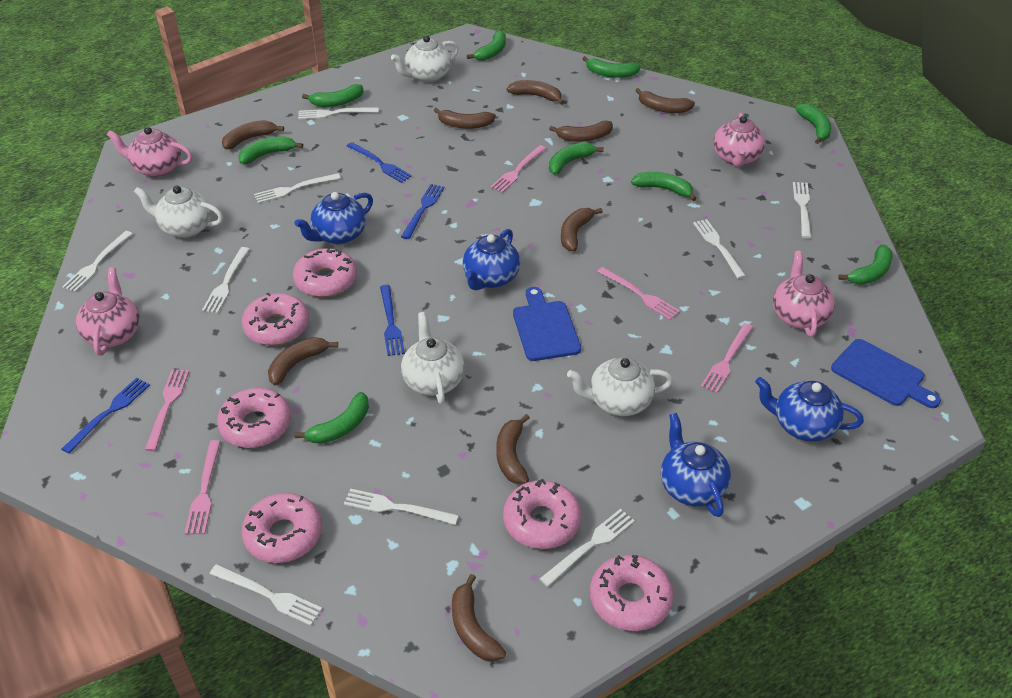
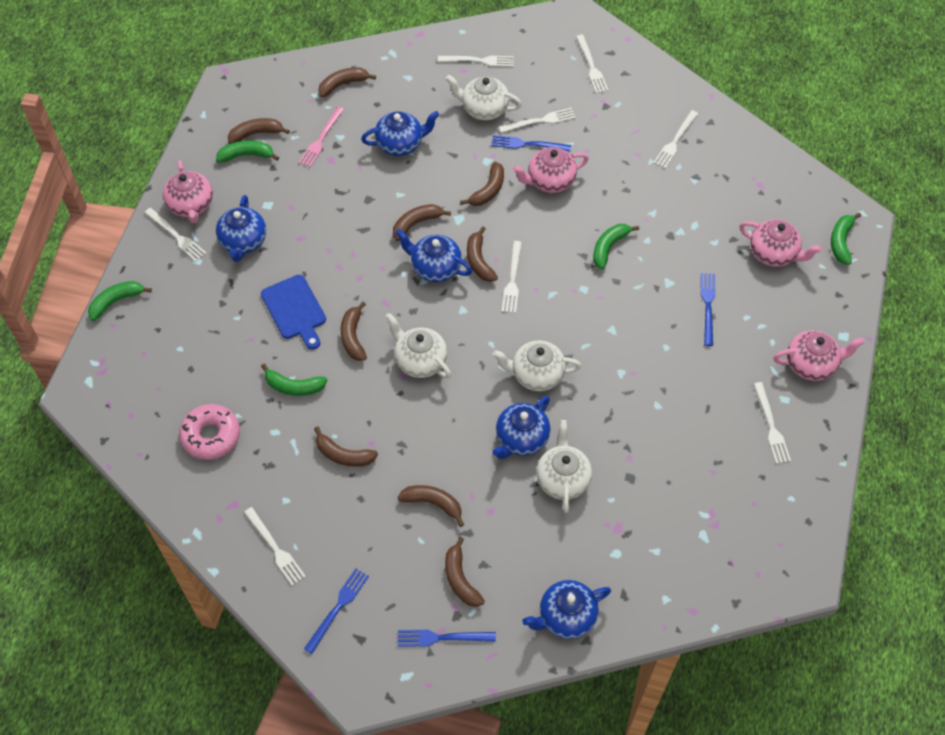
blue cutting board: [513,287,581,361] [831,339,941,408] = 2 -> [261,275,326,350] = 1
blue teapot: [294,192,373,244] [463,229,520,290] [661,413,731,517] [755,377,864,441] = 4 -> [216,195,266,262] [361,111,439,156] [395,229,472,282] [492,396,551,459] [522,580,611,639] = 5
green banana: [238,136,303,164] [295,392,369,444] [302,84,363,107] [467,30,506,61] [549,142,604,175] [582,56,641,78] [631,172,697,201] [796,104,831,144] [838,245,893,285] = 9 -> [88,281,152,321] [216,140,279,162] [261,364,327,396] [593,224,639,269] [831,213,861,265] = 5
pink donut: [217,388,291,448] [241,493,322,563] [242,293,309,345] [293,248,357,297] [503,479,582,549] [590,555,674,631] = 6 -> [179,404,240,460] = 1
pink fork: [145,369,189,451] [185,440,221,534] [490,145,546,193] [597,267,680,320] [701,323,753,393] = 5 -> [298,107,344,168] = 1
white fork: [62,231,133,292] [202,247,249,313] [210,564,322,626] [254,173,341,203] [298,107,379,119] [344,489,459,525] [540,509,635,587] [693,219,746,279] [793,182,811,238] = 9 -> [144,208,207,262] [244,507,306,586] [438,56,514,67] [499,108,576,133] [502,241,522,313] [576,35,609,94] [653,110,698,168] [754,382,791,464] = 8

